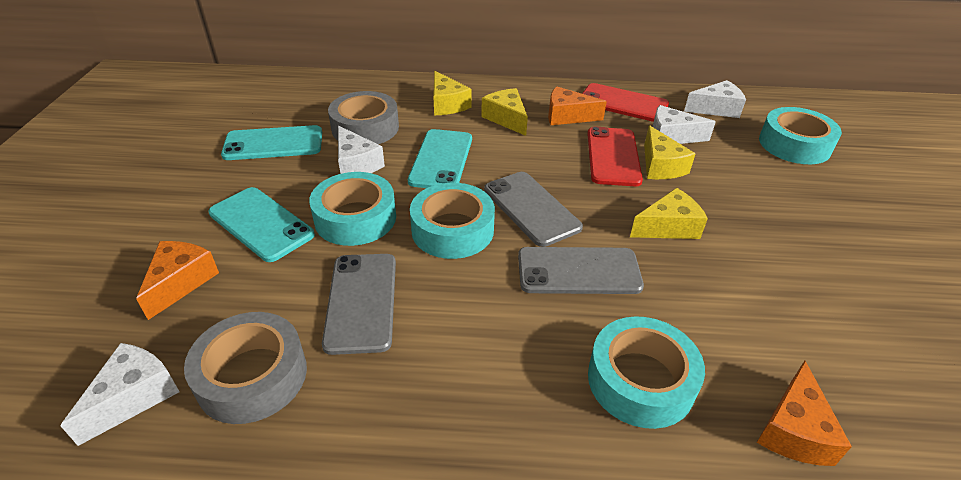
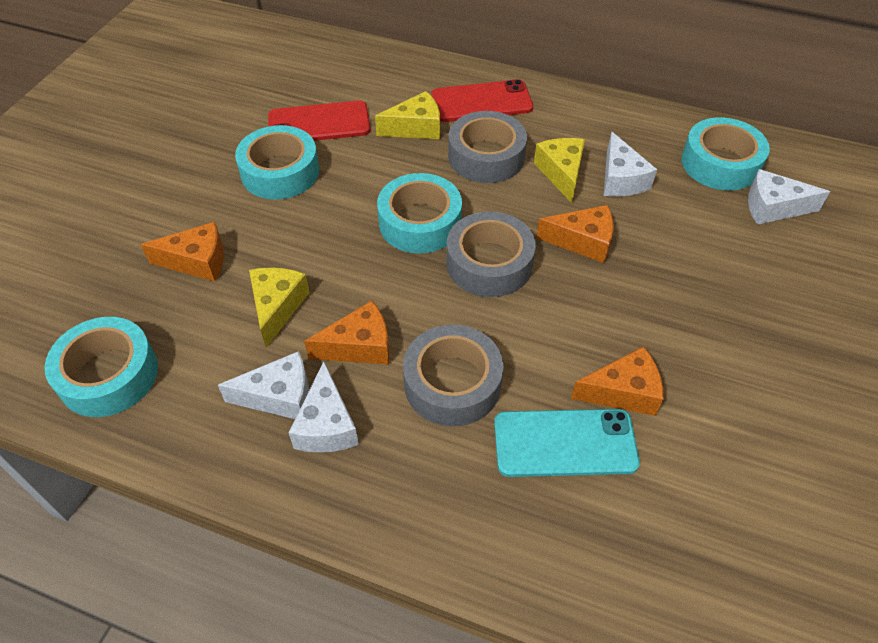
grey phone: [322,254,396,355] [484,172,583,247] [518,247,644,294] = 3 -> none = 0
grey tape: [184,312,307,424] [328,91,399,144] = 2 -> [403,325,504,426] [447,211,536,297] [448,111,527,183] = 3
orange cheese: [136,241,219,320] [548,86,607,125] [757,361,852,466] = 3 -> [141,222,224,281] [304,301,389,364] [537,205,614,263] [571,346,663,416] = 4
turquoise phone: [208,187,315,262] [221,125,322,160] [408,129,472,188] = 3 -> [494,409,640,477] = 1
yellow cheese: [433,71,471,115] [481,88,528,136] [630,188,708,239] [644,125,695,179] = 4 -> [249,268,310,348] [375,91,440,139] [534,138,585,203] = 3

